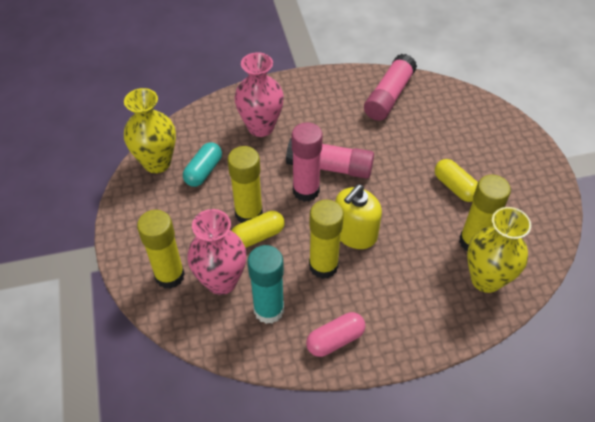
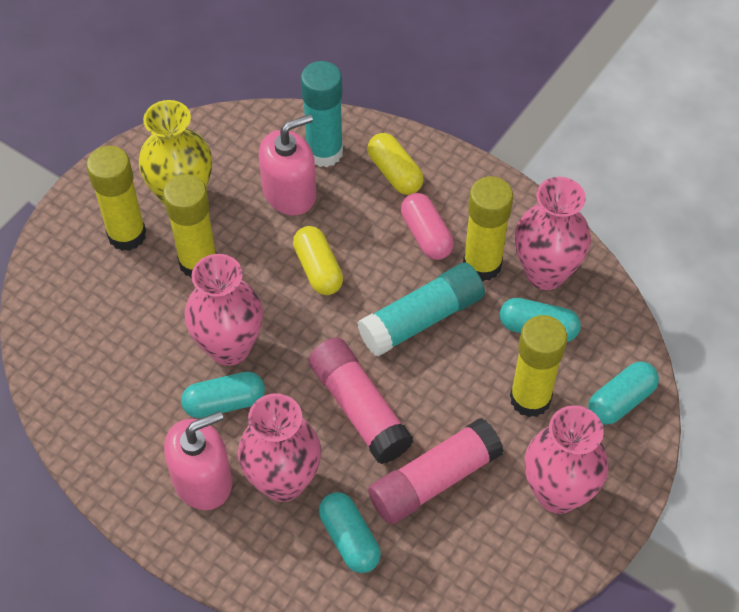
pink glue stick: [286,138,374,179] [292,122,323,202] [364,54,417,121] = 3 -> [308,337,413,464] [368,418,504,524] = 2
pink soap dispenser: none = 0 -> [164,411,232,510] [259,114,316,215] = 2
pink vase: [187,209,246,295] [234,52,284,137] = 2 -> [184,254,263,366] [238,393,321,502] [515,177,591,290] [525,405,609,514] = 4
turquoise capsule: [183,142,222,187] = 1 -> [181,372,265,418] [319,492,381,573] [500,298,581,342] [588,361,659,425] = 4
turquoise glue stick: [248,245,284,324] = 1 -> [301,61,343,167] [358,263,485,357] = 2
yellow soap dispenser: [335,185,382,249] = 1 -> none = 0
yellow vase: [124,88,176,173] [467,207,531,293] = 2 -> [139,100,212,206] = 1

